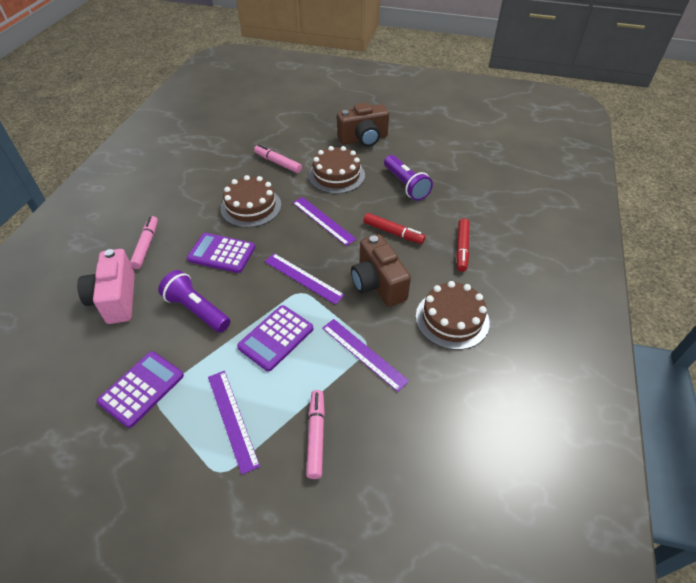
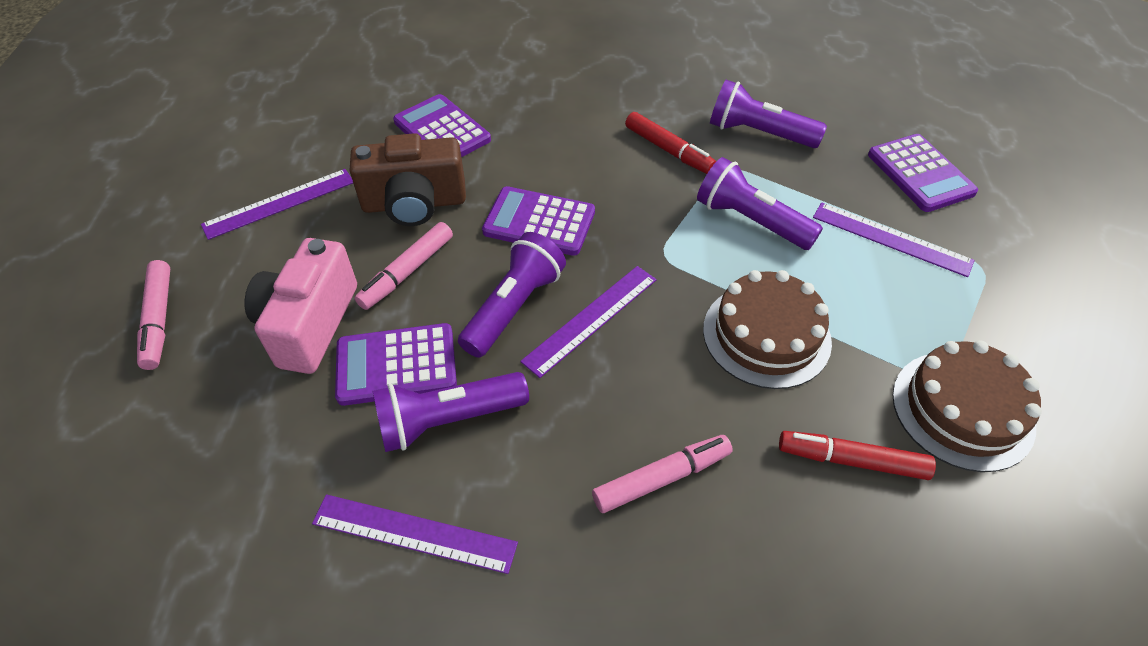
brown cake: [221,175,281,228] [308,146,365,194] [416,281,490,350] = 3 -> [703,270,832,389] [892,340,1042,472] = 2
brown camera: [337,103,389,147] [351,234,411,307] = 2 -> [349,133,466,226] = 1
purple calculator: [97,351,184,428] [187,233,255,273] [237,305,313,371] = 3 -> [335,323,457,406] [393,94,491,157] [482,186,595,256] [868,134,978,212] = 4
purple flashlight: [158,270,231,333] [384,155,433,201] = 2 -> [373,372,529,452] [458,232,566,358] [697,157,823,250] [710,80,827,148] = 4

